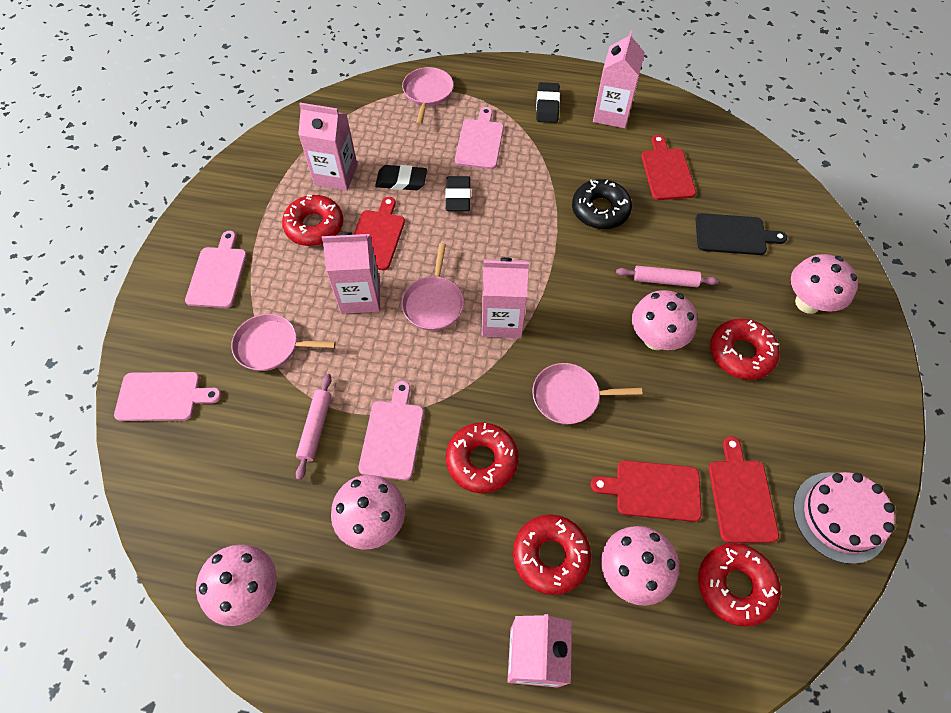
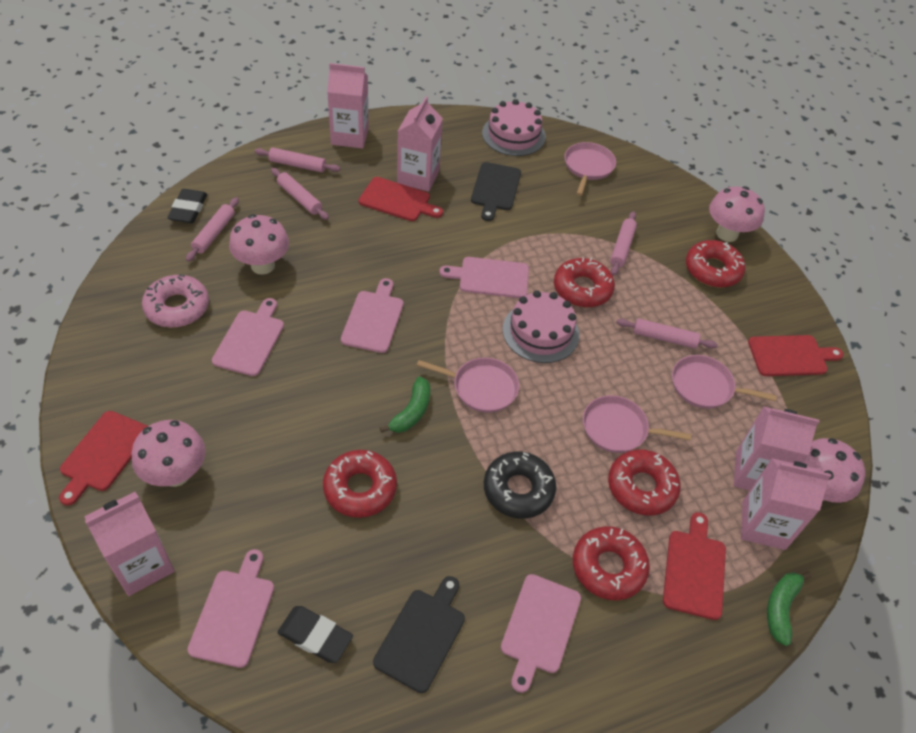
black cutting board: [695,213,787,255] = 1 -> [373,576,465,693] [471,162,521,221] = 2
black eraser: [375,165,427,190] [445,176,471,211] [536,82,560,123] = 3 -> [167,189,207,223] [277,606,353,663] = 2
green banana: none = 0 -> [380,376,430,433] [767,571,812,646] = 2
pink cake: [793,472,895,564] = 1 -> [482,99,546,156] [503,290,579,363] = 2
pink cutting board: [114,372,222,421] [185,231,247,308] [358,381,424,481] [455,107,504,169] = 4 -> [187,549,274,668] [212,298,284,376] [341,278,403,353] [439,257,529,298] [501,574,581,693] = 5
pink donut: none = 0 -> [142,274,209,328] = 1
pink mushroom: [196,545,277,626] [331,475,405,549] [601,526,679,606] [632,290,697,350] [791,254,858,314] = 5 -> [132,420,205,487] [229,214,289,275] [709,186,765,242] [802,438,865,503] = 4
pink rolling pin: [296,374,332,480] [616,266,719,287] = 2 -> [186,197,239,262] [255,148,340,172] [271,168,329,220] [610,211,637,276] [616,318,718,349] = 5

